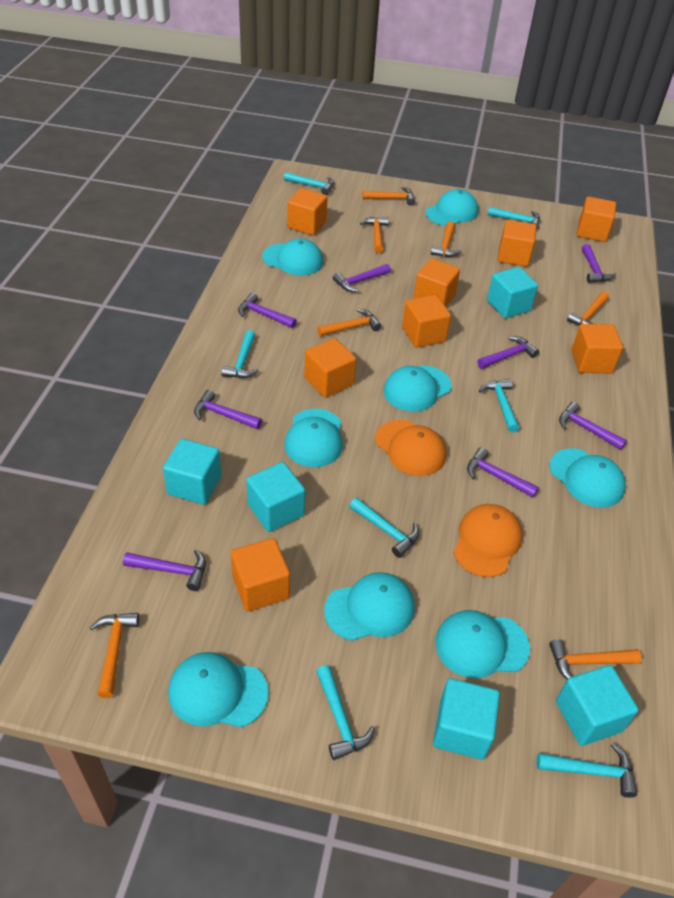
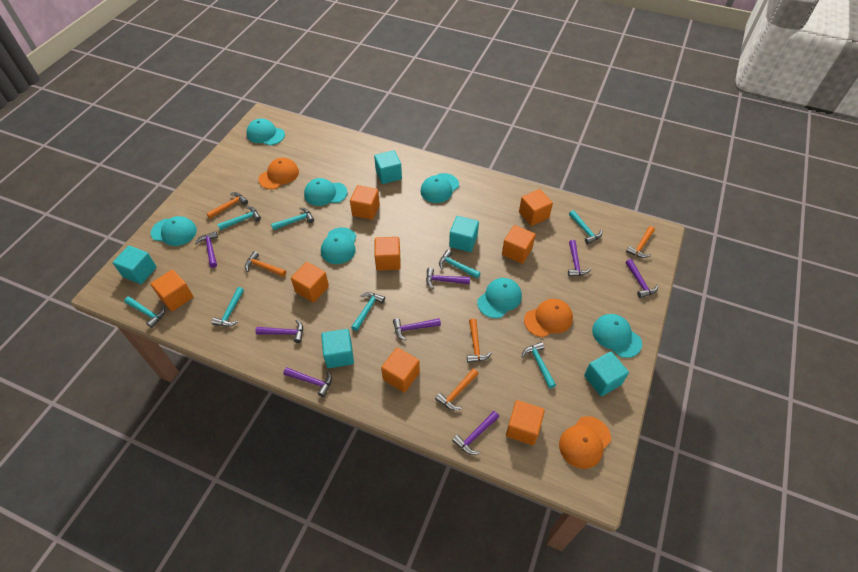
orange cap: [375,420,446,476] [453,504,523,577] = 2 -> [258,158,299,189] [524,299,573,337] [559,416,611,469] = 3
orange hammer: [90,613,139,698] [317,309,381,336] [360,217,389,253] [362,187,415,206] [431,221,462,257] [549,639,641,679] [567,292,609,325] = 7 -> [206,192,248,219] [245,251,286,277] [435,369,479,410] [467,319,492,363] [626,226,655,258] = 5
turquoise cap: [168,652,269,728] [262,238,323,275] [285,409,343,467] [324,572,415,641] [383,366,452,412] [426,189,479,226] [435,610,530,678] [549,448,625,507] = 8 -> [151,216,197,246] [246,119,285,145] [304,178,348,206] [321,227,356,264] [420,173,459,203] [477,278,522,318] [592,314,642,358] = 7
turquoise hammer: [221,330,259,378] [284,172,334,195] [316,665,375,760] [349,498,419,558] [479,379,519,432] [488,207,540,230] [537,743,637,798] = 7 -> [124,297,165,328] [211,287,244,327] [217,206,261,230] [271,208,314,230] [351,292,385,331] [439,250,480,279] [522,342,556,389] [569,210,602,244] = 8

